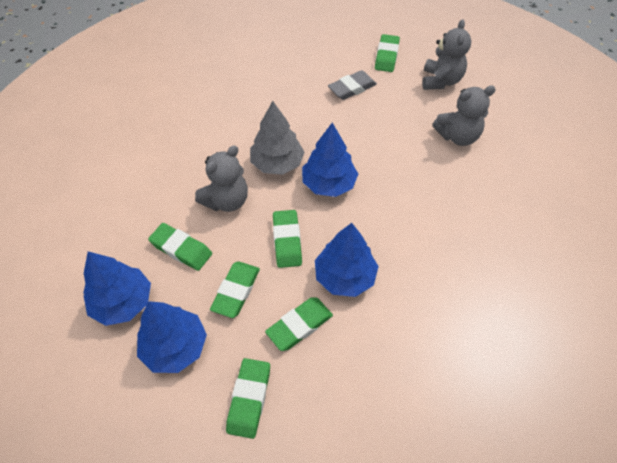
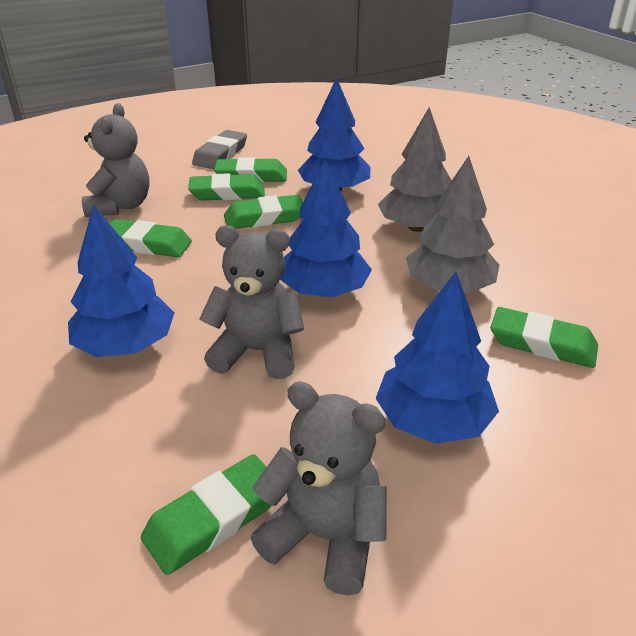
grey tree: [250,101,305,175] = 1 -> [378,107,452,232] [406,156,499,293] = 2

